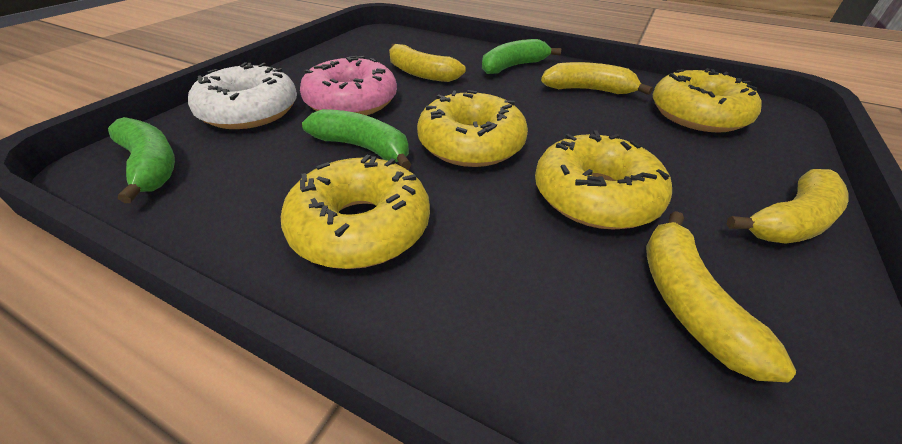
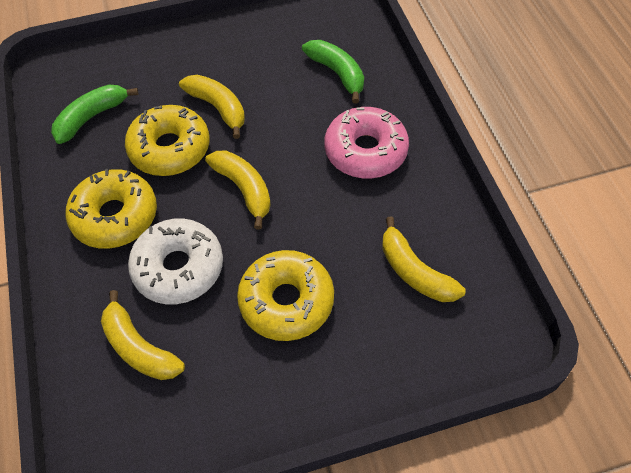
green banana: [108,117,175,203] [302,109,412,169] [482,39,561,74] = 3 -> [51,85,138,144] [302,40,364,103] = 2
yellow donut: [281,155,430,269] [417,90,528,167] [535,130,672,229] [652,68,762,133] = 4 -> [66,169,157,249] [125,105,210,176] [237,250,334,341] = 3

